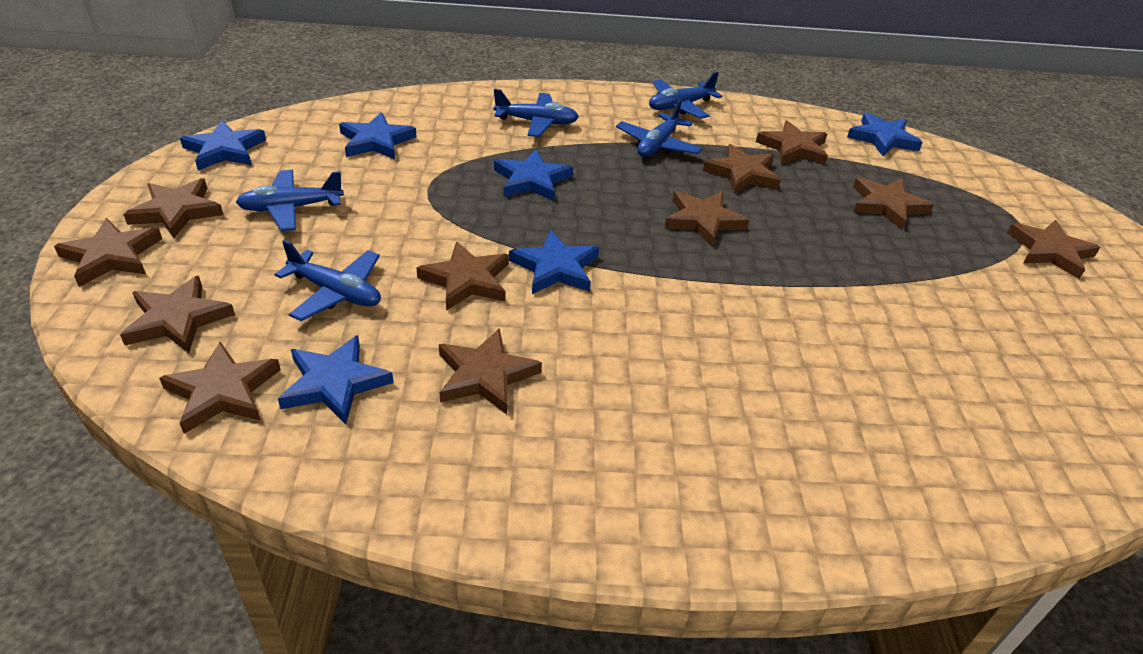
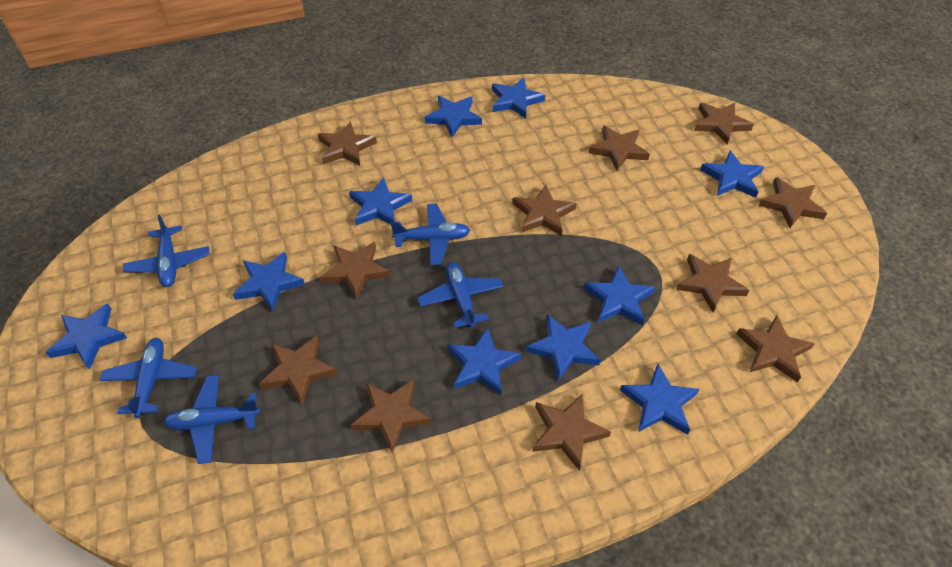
blue star: [180,120,266,171] [278,335,393,425] [339,112,417,159] [494,149,573,201] [509,230,599,294] [847,112,923,156] = 6 -> [45,303,127,370] [233,252,305,311] [349,177,412,225] [424,96,482,137] [447,327,521,395] [492,78,545,119] [526,314,600,381] [584,266,655,326] [620,364,699,435] [700,151,764,198] = 10

